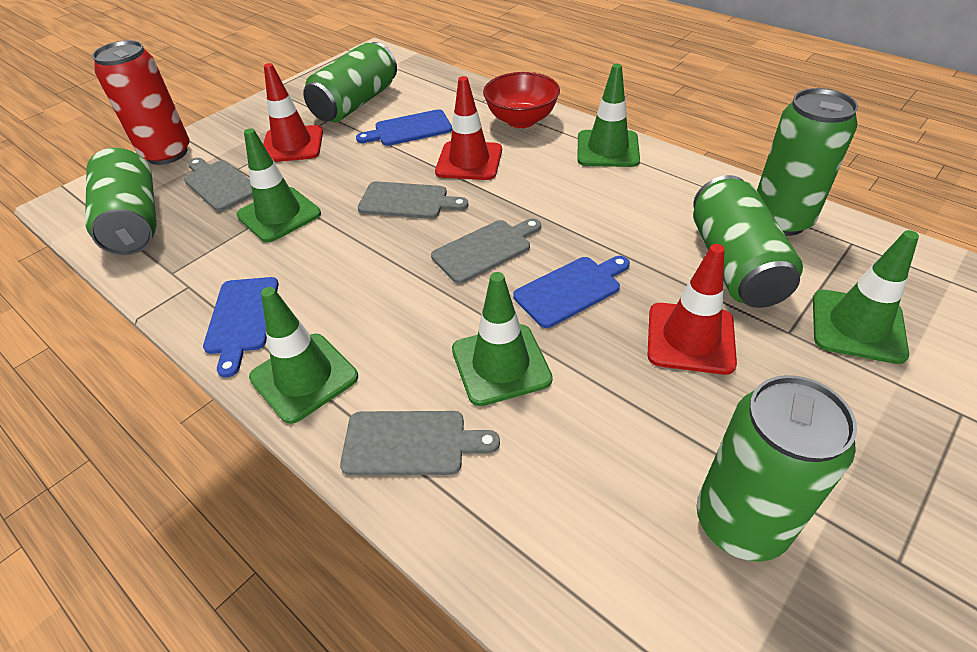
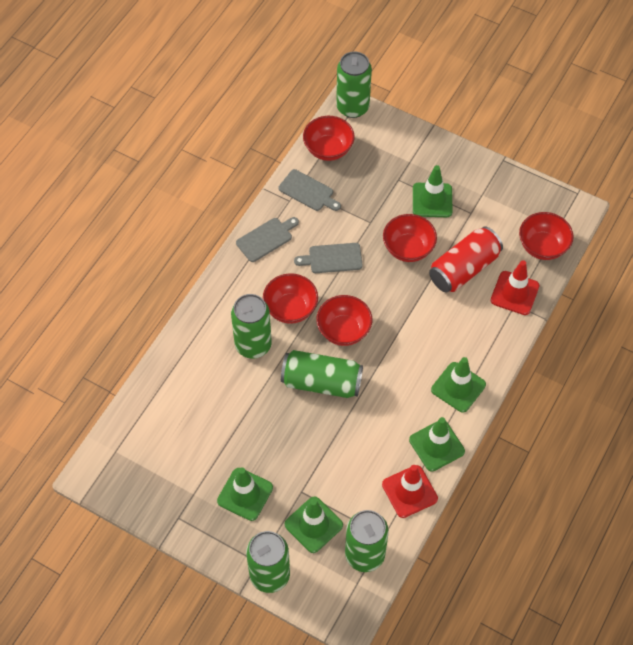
blue cutting board: [203,277,279,378] [356,109,452,146] [513,256,630,328] = 3 -> none = 0
grey cutting board: [184,158,253,211] [340,411,500,475] [358,181,468,219] [431,218,541,284] = 4 -> [236,217,299,262] [279,169,341,211] [294,243,363,273] = 3
red bowl: [483,72,560,128] = 1 -> [263,273,318,324] [303,116,355,161] [316,295,372,346] [383,214,437,262] [519,212,574,260] = 5
red traffic cone: [263,63,323,162] [435,76,502,180] [647,244,737,375] = 3 -> [382,465,438,518] [491,260,539,315] = 2

